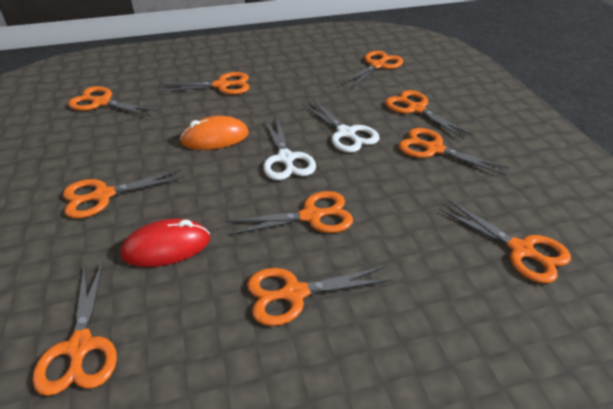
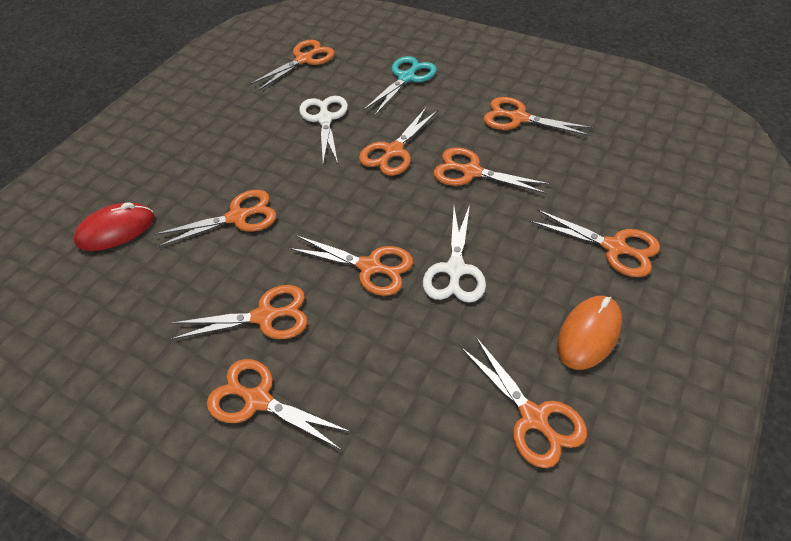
turquoise scissors: none = 0 -> [363,56,437,115] = 1

